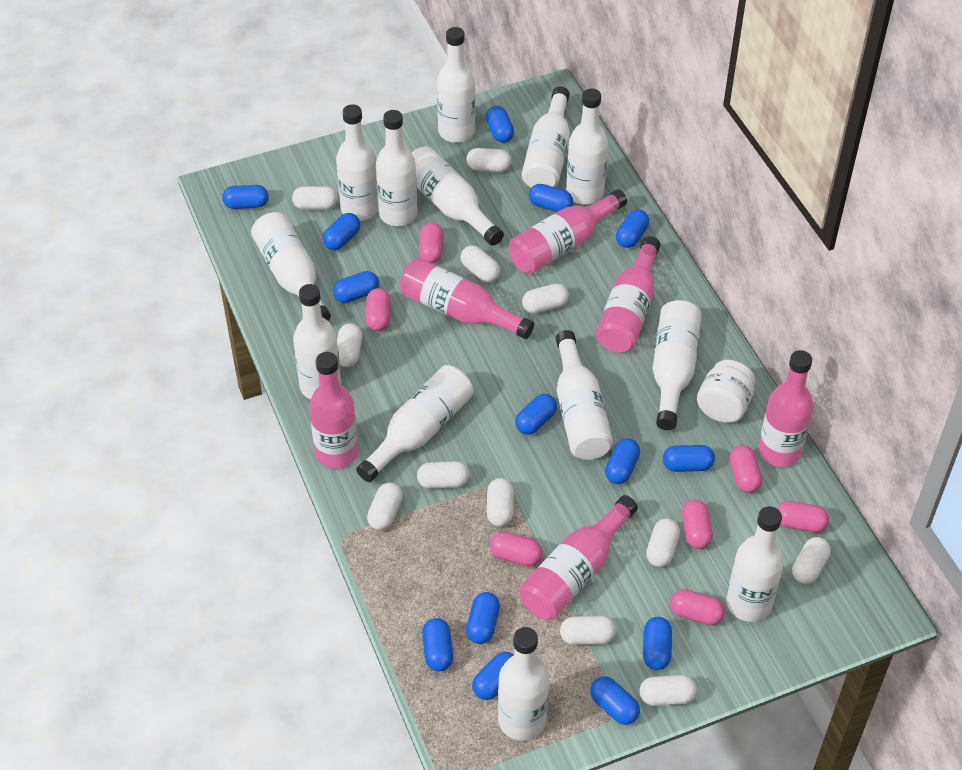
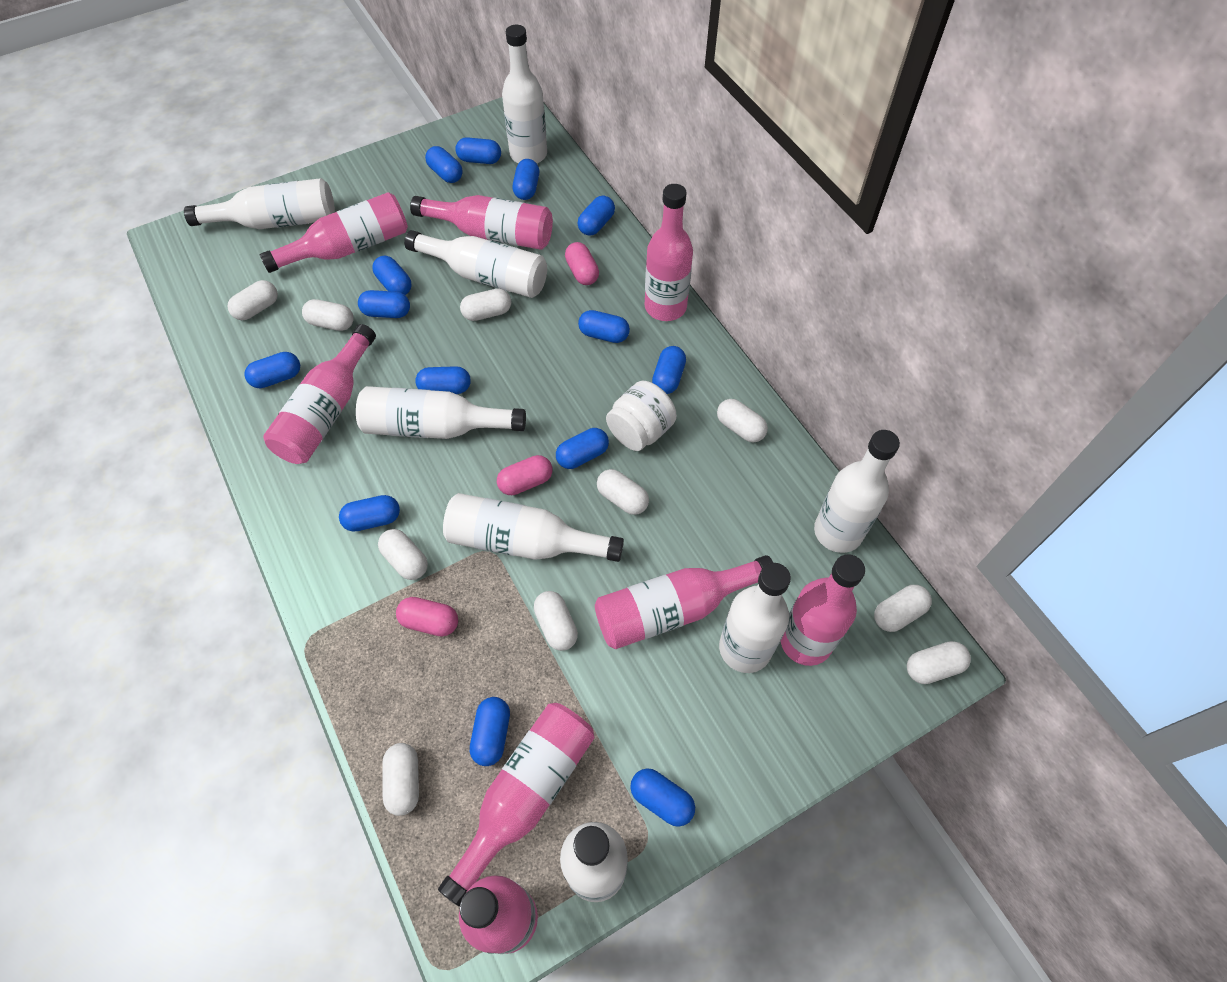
pink bottle: [309,352,358,469] [400,258,534,339] [509,189,627,274] [519,495,638,620] [596,236,660,352] [758,350,813,467] = 6 -> [260,192,408,273] [263,324,376,464] [410,195,553,250] [438,703,594,907] [459,875,538,954] [595,555,773,649] [645,184,693,321] [781,554,865,666] = 8
pink capsule: [366,288,391,331] [419,223,443,263] [490,532,543,566] [670,589,725,625] [682,500,713,549] [729,445,762,493] [777,501,829,533] = 7 -> [396,597,458,637] [497,455,553,495] [565,242,599,285] = 3
white bottle: [251,212,331,321] [293,284,341,399] [336,105,379,221] [356,365,473,482] [376,110,417,226] [411,146,504,246] [437,27,475,143] [498,627,549,741] [522,87,570,188] [556,330,613,460] [566,88,608,205] [653,300,702,430] [727,506,784,622] = 13 -> [184,178,335,229] [356,386,526,439] [404,230,547,298] [443,493,624,562] [502,25,547,163] [560,822,628,902] [719,563,791,673] [814,430,900,553] = 8
white capsule: [292,186,338,210] [337,323,363,367] [367,482,403,530] [417,461,469,489] [461,245,500,282] [466,148,512,172] [487,478,514,527] [522,283,569,314] [560,616,616,645] [639,675,697,706] [646,518,680,567] [792,537,831,584] = 12 -> [227,280,278,320] [302,299,353,331] [378,529,428,580] [382,743,419,816] [460,288,511,321] [534,591,578,651] [597,469,649,515] [717,399,768,443] [874,585,932,632] [907,641,971,684] = 10

